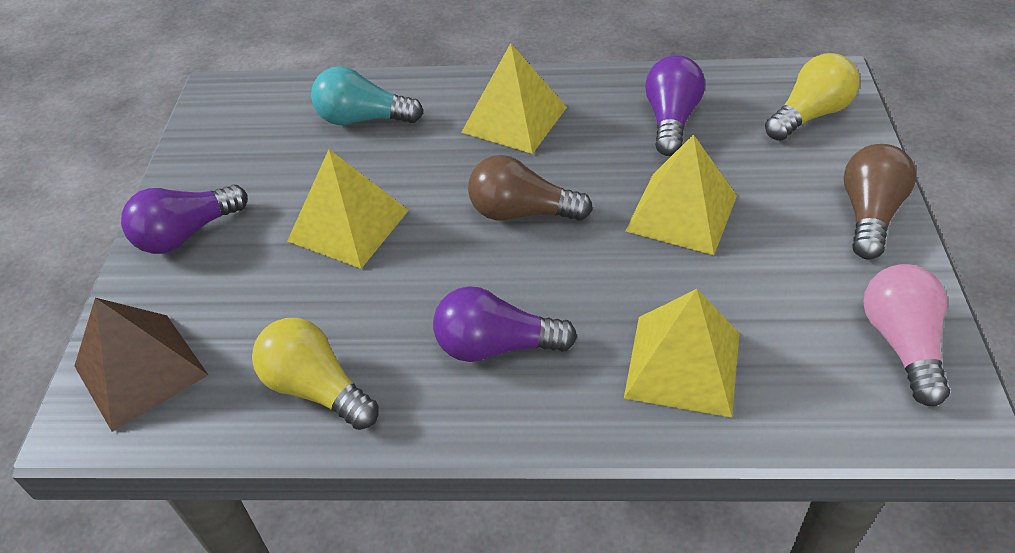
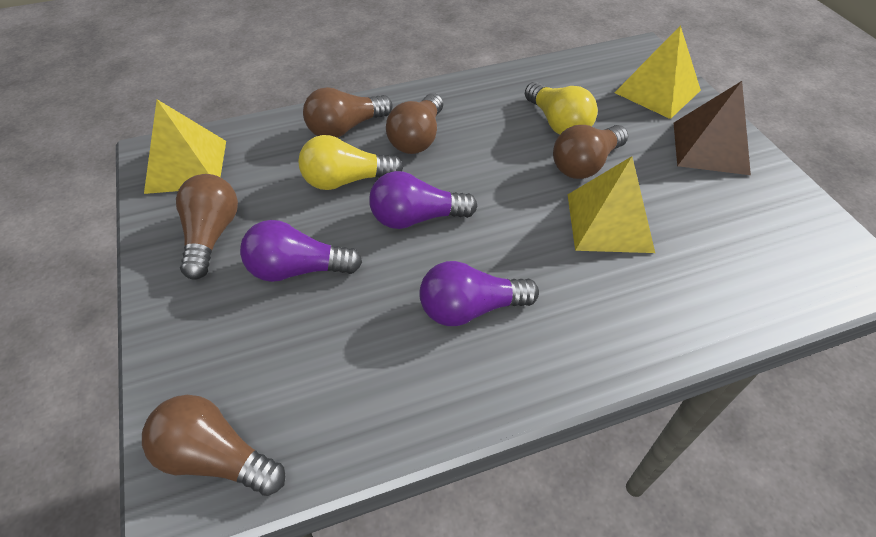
brown light bulb: [468,155,593,221] [844,144,916,259] = 2 -> [142,395,286,496] [176,174,238,280] [303,87,393,138] [386,93,443,154] [553,125,628,179] = 5
pink light bulb: [864,264,950,407] = 1 -> none = 0
turquoise light bulb: [311,66,423,125] = 1 -> none = 0
yellow pyramid: [287,149,409,269] [461,43,567,154] [624,289,740,418] [625,134,737,255] = 4 -> [144,100,226,194] [568,156,655,253] [614,25,701,119] = 3

